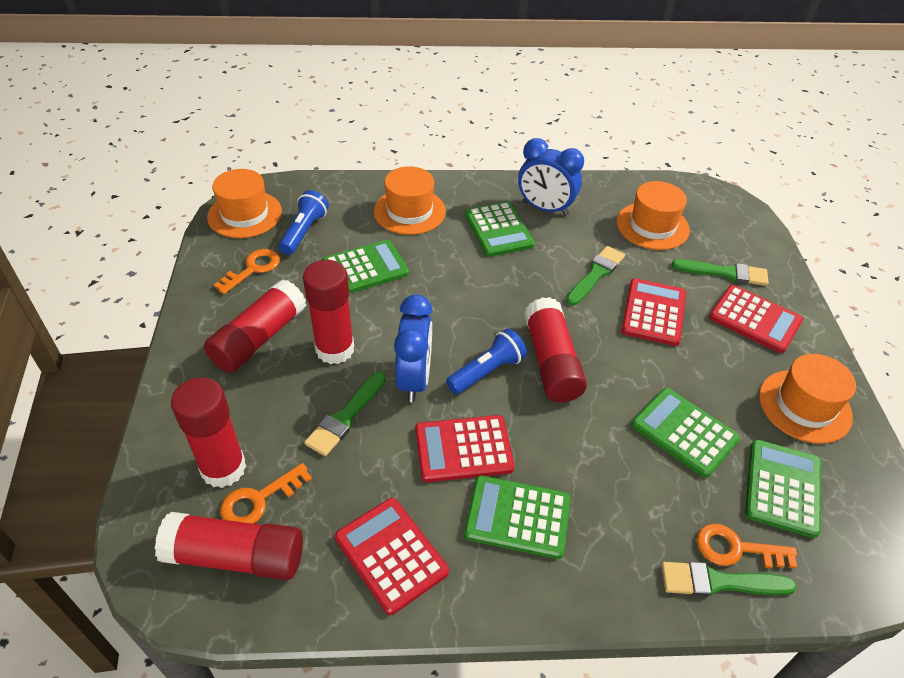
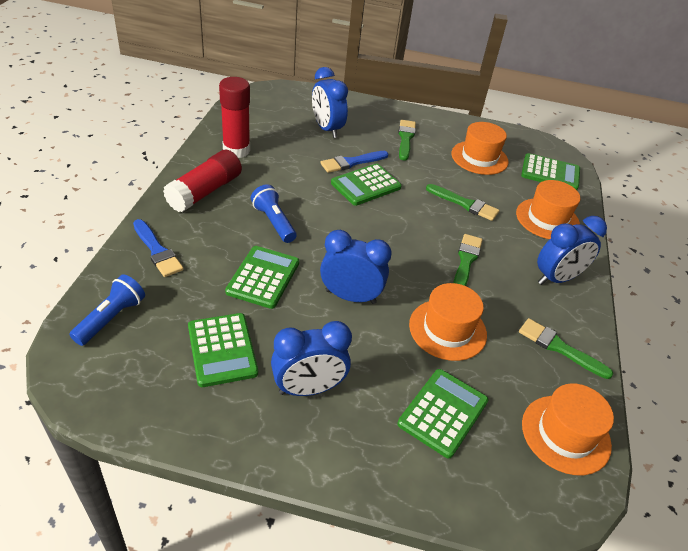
blue brush: none = 0 -> [133,219,184,277] [320,151,389,173] = 2
blue clock: [394,295,433,402] [518,138,584,216] = 2 -> [271,321,352,396] [312,67,348,138] [320,230,392,304] [537,216,607,285] = 4
orange key: [214,249,280,294] [220,463,312,524] [697,524,797,568] = 3 -> none = 0
red calculator: [335,498,449,615] [415,415,514,482] [621,278,686,346] [709,285,803,353] = 4 -> none = 0
red glue stick: [155,512,303,580] [171,377,246,488] [204,279,306,373] [303,260,354,364] [524,297,587,403] = 5 -> [163,150,242,212] [219,77,250,158] = 2

